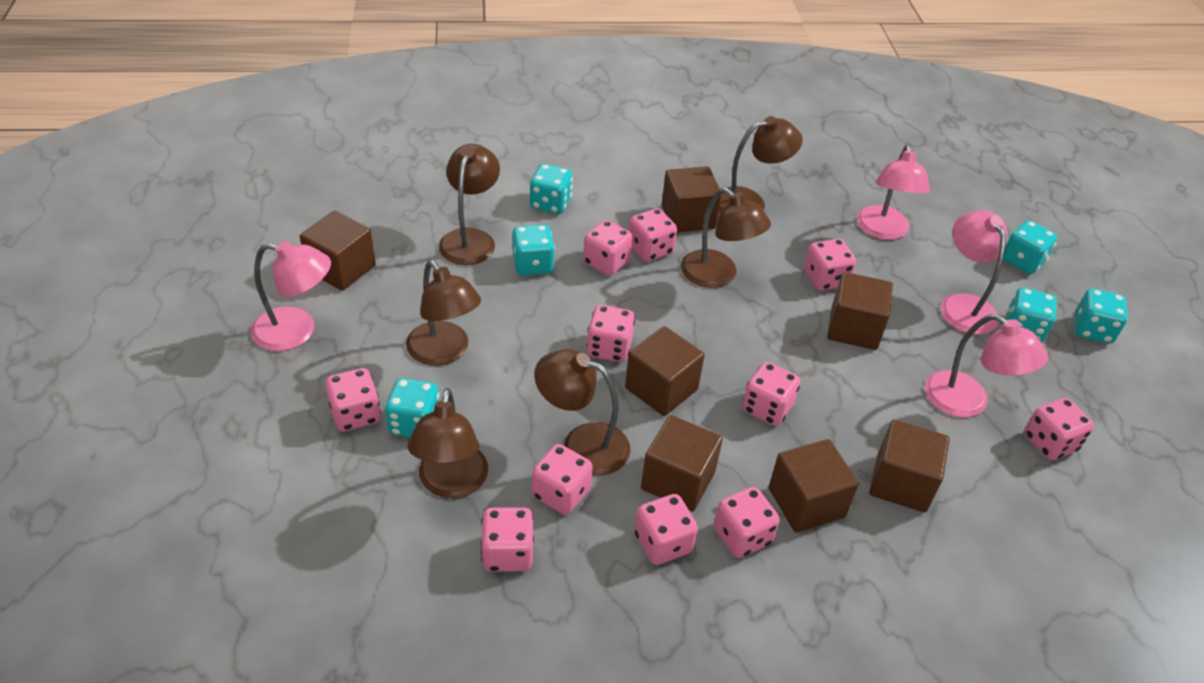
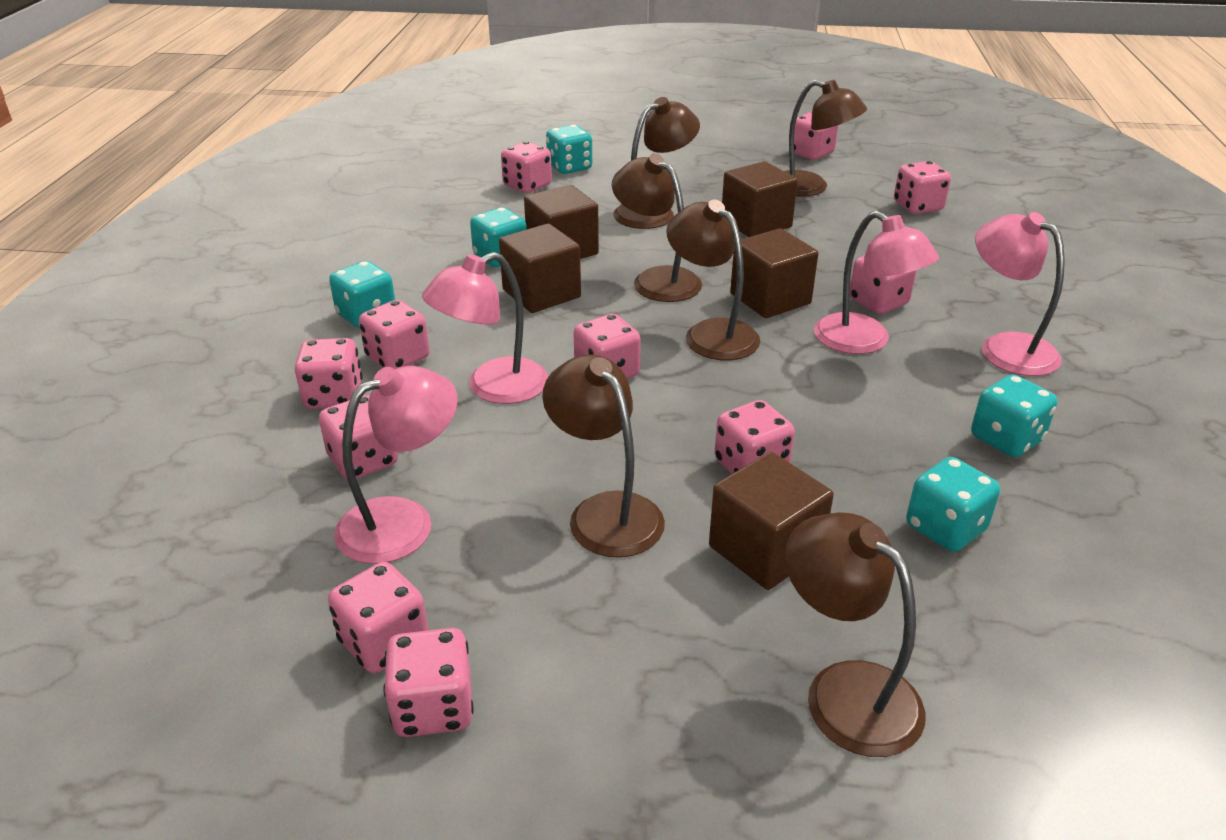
brown cube: [300,210,376,291] [625,326,705,416] [641,415,723,511] [662,166,722,233] [769,439,859,533] [827,272,893,350] [869,420,950,512] = 7 -> [499,224,581,313] [524,185,599,259] [709,452,834,590] [722,161,798,237] [730,228,818,318] = 5
turquoise dice: [385,378,439,437] [512,224,555,275] [530,164,573,214] [1003,220,1057,274] [1006,287,1057,342] [1075,288,1128,344] = 6 -> [329,261,395,328] [470,207,527,267] [546,125,592,174] [906,457,1000,552] [971,374,1057,457] = 5

